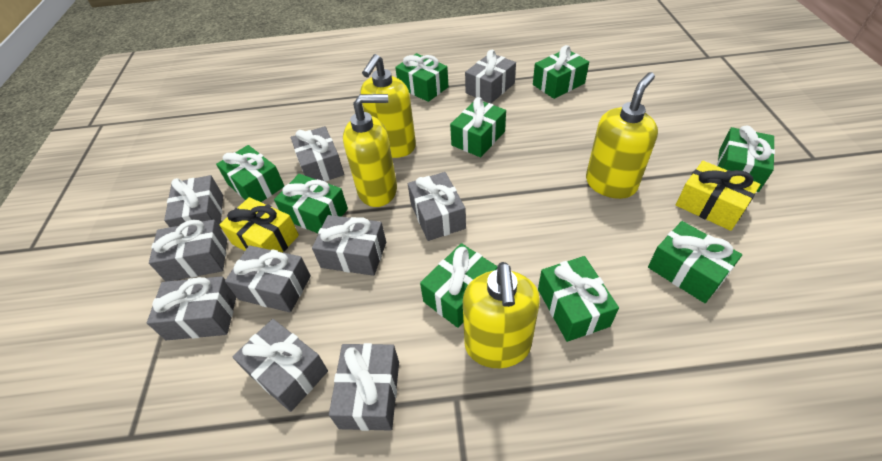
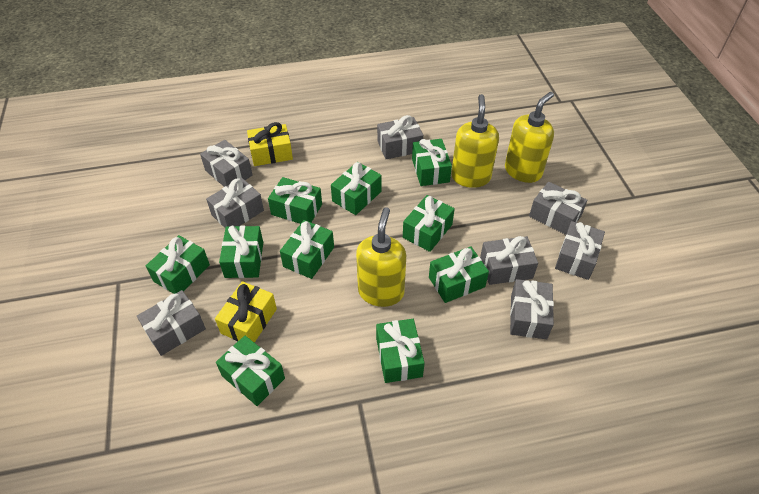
green gift: [216,145,284,202] [274,174,348,233] [395,53,449,102] [420,243,497,328] [450,97,506,157] [533,45,589,99] [538,256,619,342] [648,221,742,303] [717,126,775,192] = 9 -> [146,235,210,294] [216,336,285,406] [219,226,263,278] [268,177,322,224] [280,220,334,279] [331,162,382,215] [376,319,425,383] [403,195,455,252] [412,139,452,186] [429,246,489,303] = 10
grey gift: [147,276,236,340] [149,220,227,282] [164,175,223,227] [225,245,311,312] [232,319,328,412] [291,126,344,182] [312,215,386,276] [329,343,399,431] [408,172,466,241] [465,50,516,103] = 10 -> [137,290,206,356] [200,140,253,187] [206,178,264,228] [377,115,423,159] [480,236,538,285] [510,279,554,339] [529,182,587,235] [555,221,605,280] = 8
yellow soap dispenser: [343,94,397,207] [360,54,416,158] [463,262,540,368] [586,72,658,199] = 4 -> [356,207,406,307] [451,94,499,188] [505,92,554,183] = 3

